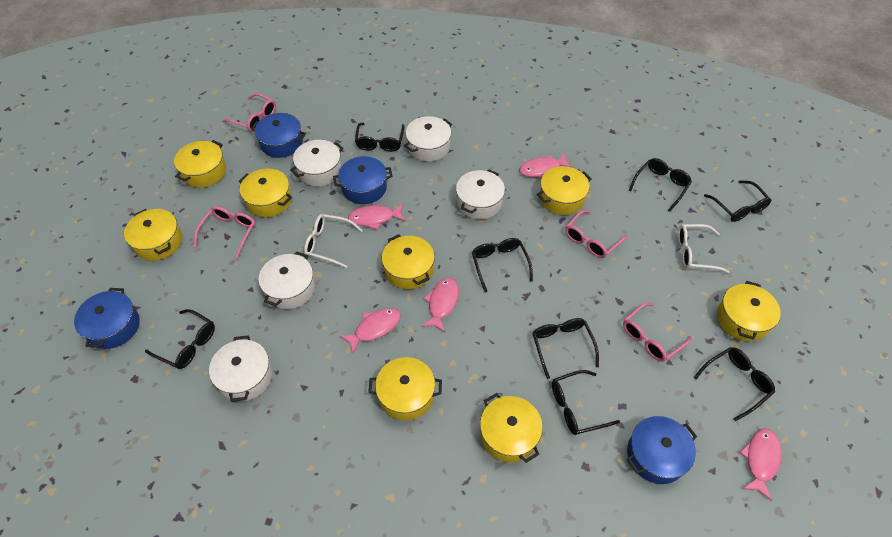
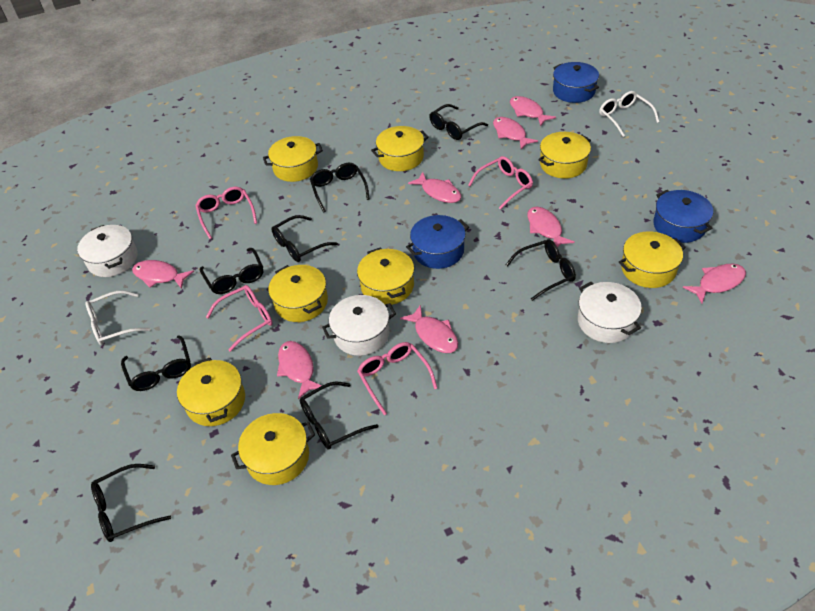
blue pot: [74,288,140,349] [251,113,306,158] [333,156,393,204] [627,416,697,484] = 4 -> [406,215,469,269] [553,62,599,103] [653,190,713,243] = 3
pink fish: [339,308,401,353] [348,204,406,230] [421,278,459,332] [519,153,573,178] [740,429,781,501] = 5 -> [132,260,194,289] [277,341,322,399] [400,305,458,353] [408,172,461,203] [493,117,538,149] [510,96,556,126] [527,207,575,247] [683,264,746,303] = 8
white pot: [209,335,272,402] [259,251,315,309] [290,140,343,186] [404,116,452,162] [456,169,505,219] = 5 -> [77,225,137,277] [322,295,396,356] [578,282,642,343] = 3

